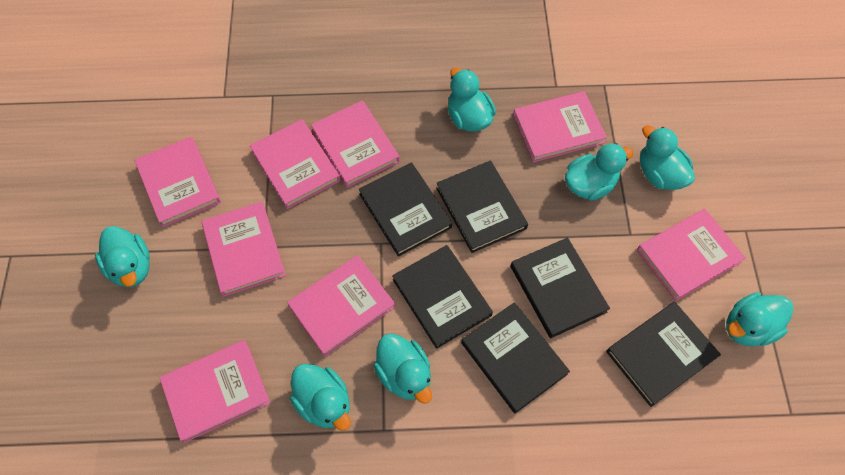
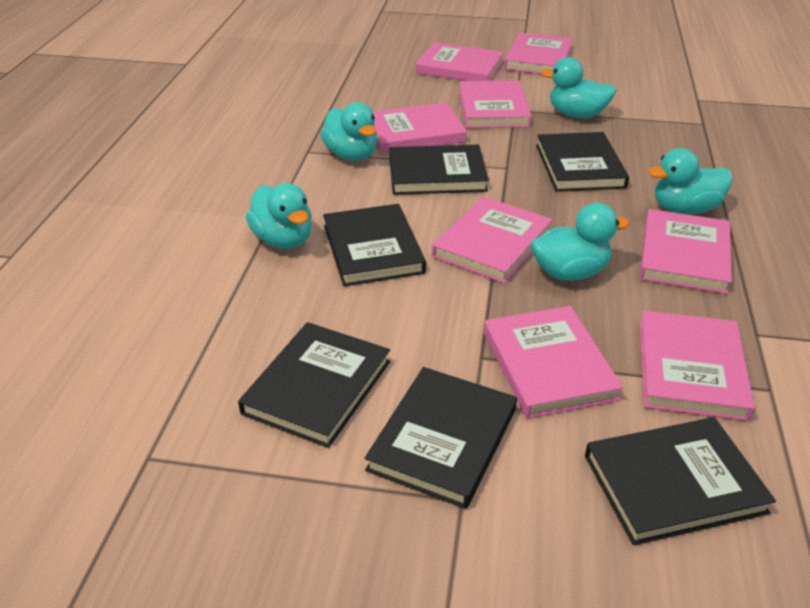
turquoise duck: [95,226,150,287] [290,363,351,431] [373,333,432,404] [448,67,496,132] [565,143,634,201] [640,125,695,190] [726,292,794,346] = 7 -> [246,183,312,249] [320,102,377,161] [531,203,630,281] [541,57,617,118] [648,148,733,215] = 5

